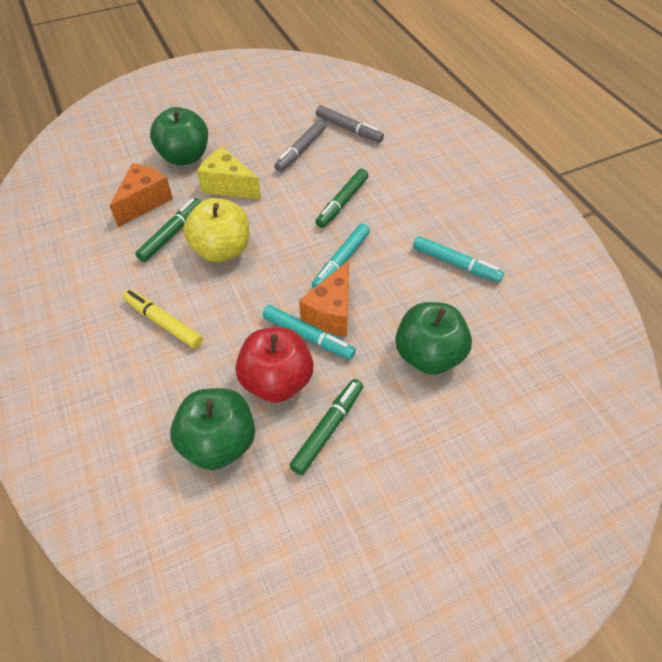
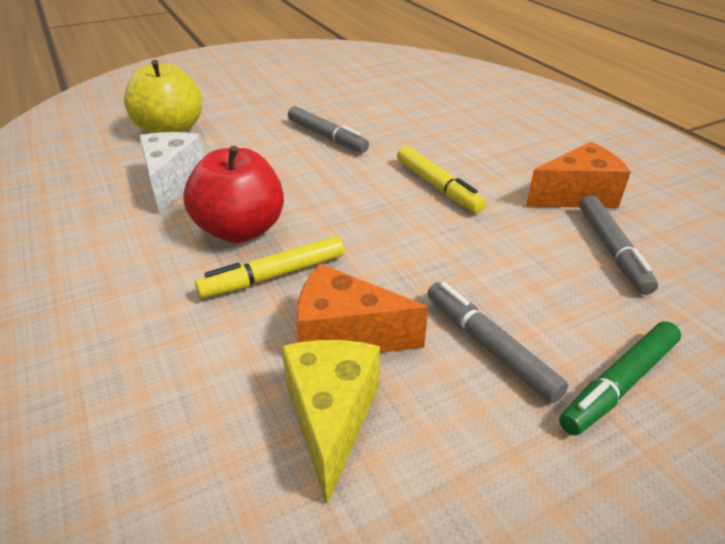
green apple: [150,107,208,165] [170,388,255,470] [395,302,472,375] = 3 -> none = 0
green marker: [135,198,201,262] [289,379,363,475] [316,169,368,228] = 3 -> [559,321,681,436] = 1
grey marker: [274,120,326,172] [316,105,384,143] = 2 -> [288,106,369,153] [427,282,568,403] [580,195,658,295] = 3
turquoise marker: [262,305,356,360] [312,223,370,289] [413,236,504,282] = 3 -> none = 0
white cheese: none = 0 -> [139,132,205,214] = 1
yellow marker: [122,289,203,348] = 1 -> [195,236,344,298] [397,146,486,213] = 2

